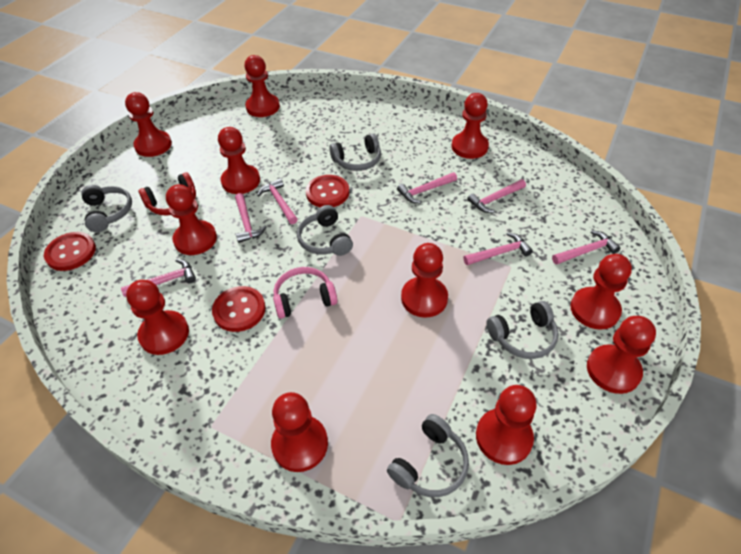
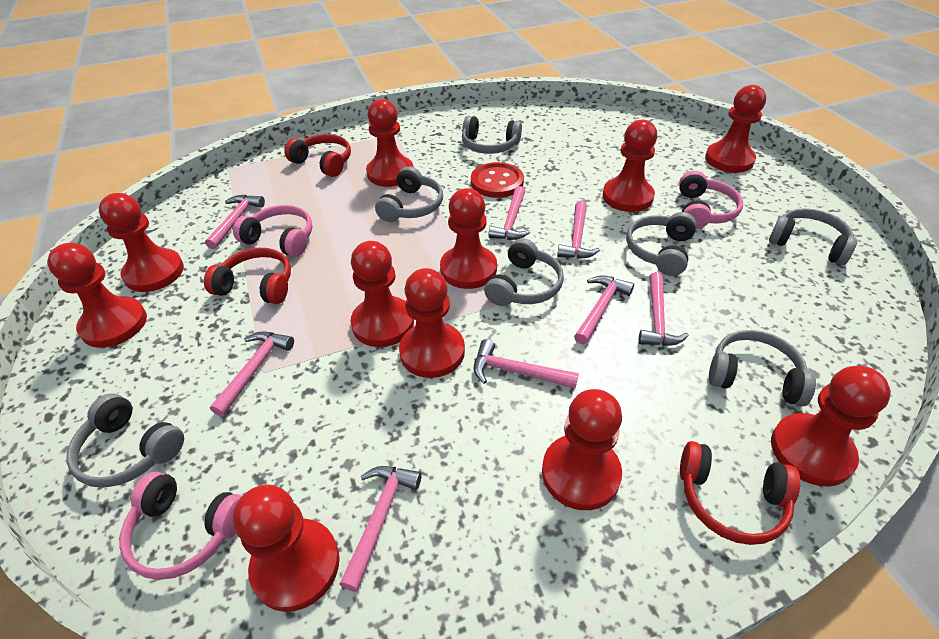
grey headphones: [82,185,132,232] [297,205,353,256] [329,134,381,171] [387,414,469,497] [487,301,559,359] = 5 -> [66,394,184,488] [375,166,443,222] [462,116,522,154] [484,238,564,306] [626,212,697,276] [709,330,816,407] [769,208,857,265] = 7
pink hammer: [121,259,196,297] [235,193,266,243] [257,178,298,224] [397,172,457,203] [463,233,533,265] [467,179,526,213] [552,230,620,265] = 7 -> [205,195,265,249] [210,331,294,417] [340,466,422,592] [474,339,579,389] [488,186,530,240] [557,201,600,259] [574,276,634,345] [639,272,689,346] = 8
pink headphones: [273,267,337,319] = 1 -> [119,471,242,580] [233,205,312,257] [679,171,743,229] = 3
red button: [44,232,96,271] [212,286,265,332] [306,175,349,207] = 3 -> [471,162,524,198] = 1
red headphones: [139,172,196,216] = 1 -> [204,248,291,304] [284,134,351,177] [680,441,800,545] = 3

